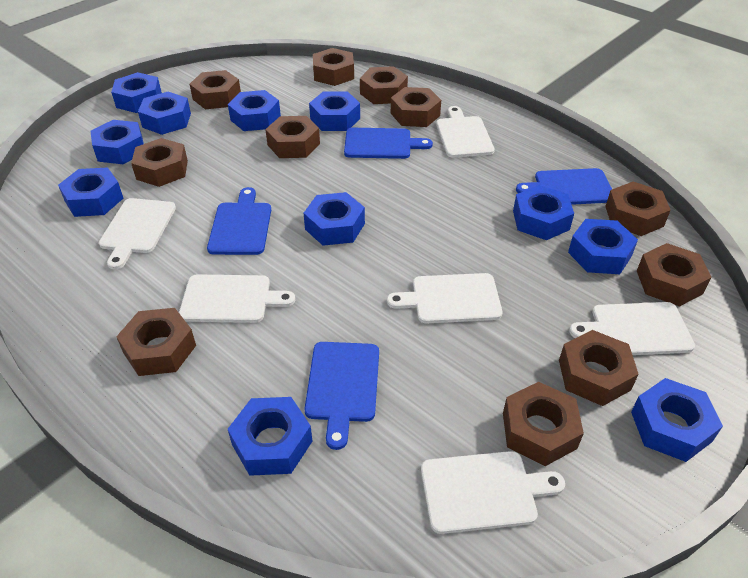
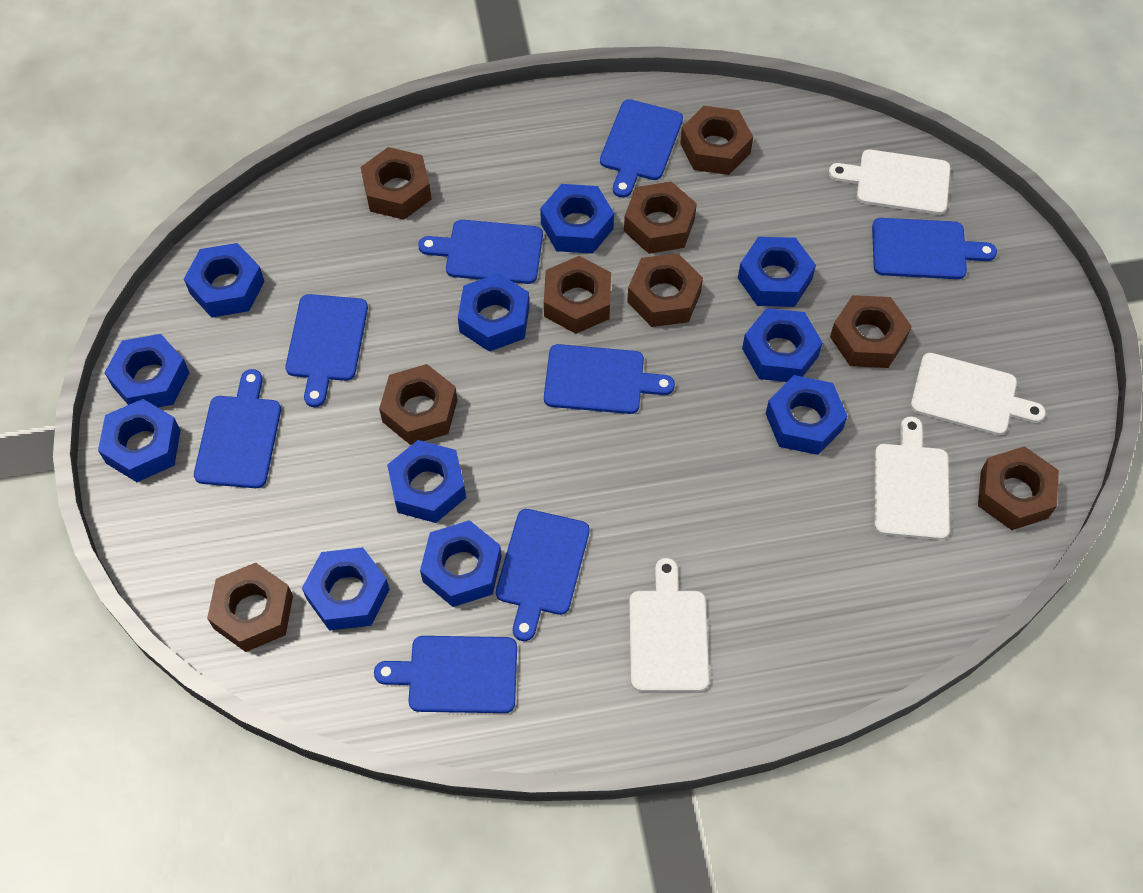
blue cutting board: [207,187,271,255] [304,342,379,450] [344,128,433,159] [516,168,612,205] = 4 -> [194,369,281,488] [286,294,368,407] [374,636,517,713] [418,220,543,284] [496,509,590,641] [544,344,675,414] [600,99,683,198] [872,218,997,279] = 8
brown nut: [116,308,196,376] [131,138,188,187] [190,70,241,109] [265,116,320,158] [313,48,354,86] [360,66,408,104] [391,87,441,127] [503,382,584,466] [559,330,639,406] [605,182,671,236] [637,243,712,307] = 11 -> [207,563,293,652] [361,147,432,220] [379,364,457,445] [544,256,611,334] [624,181,697,254] [627,253,703,327] [680,106,753,175] [830,295,912,368] [978,446,1059,530] = 9
white cutting board: [99,198,176,269] [179,274,295,323] [387,273,502,323] [421,451,565,534] [436,106,495,158] [569,302,695,355] = 6 -> [629,558,709,692] [829,149,950,215] [874,416,950,540] [911,353,1046,435] = 4

